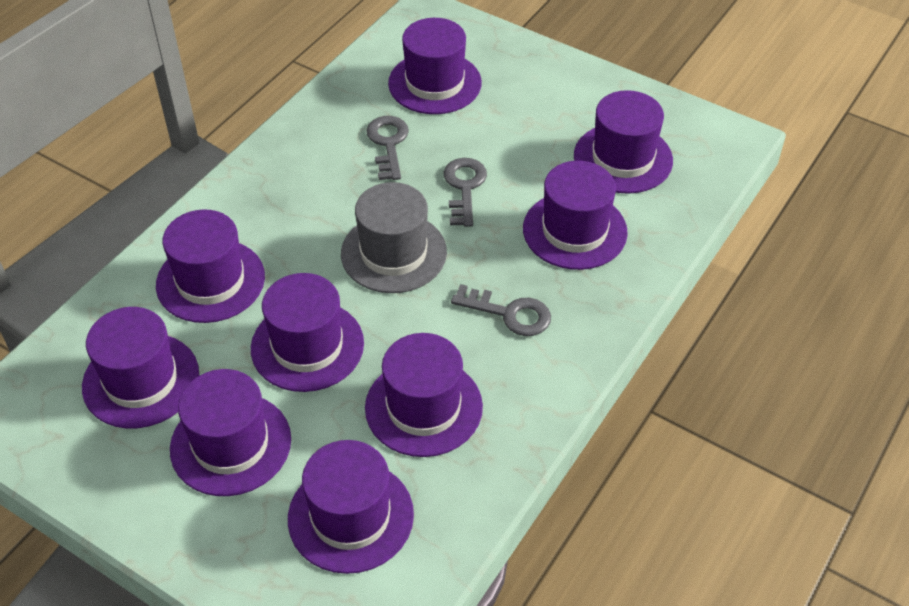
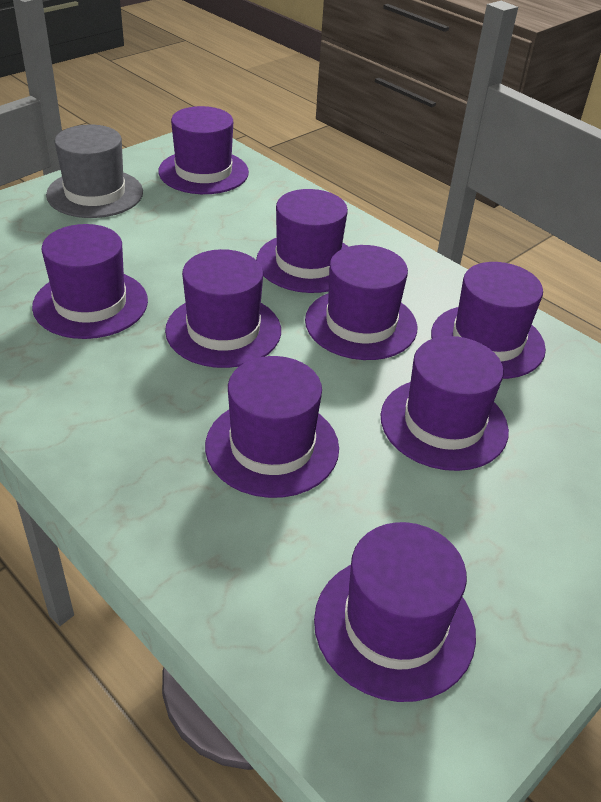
grey key: [366,116,409,180] [444,158,487,227] [451,284,551,336] = 3 -> none = 0

